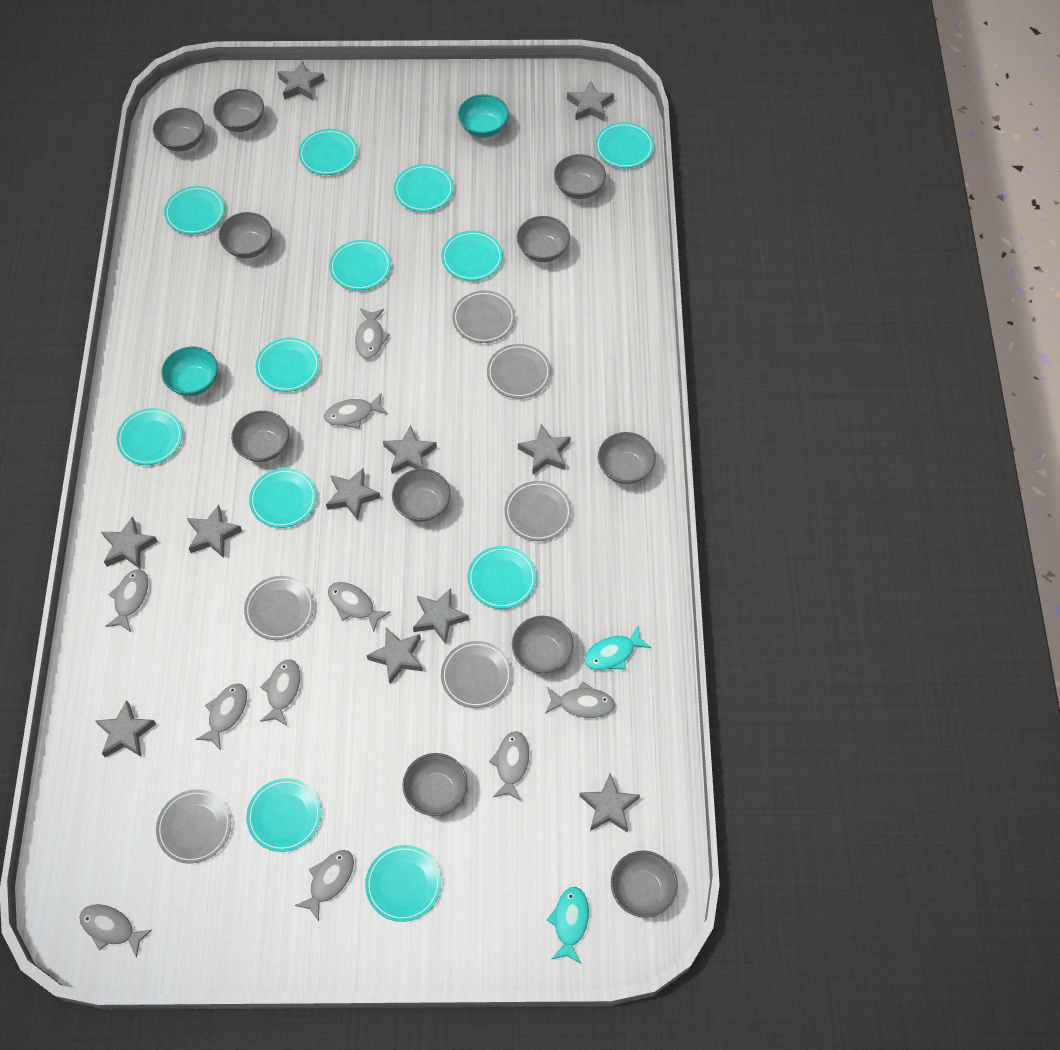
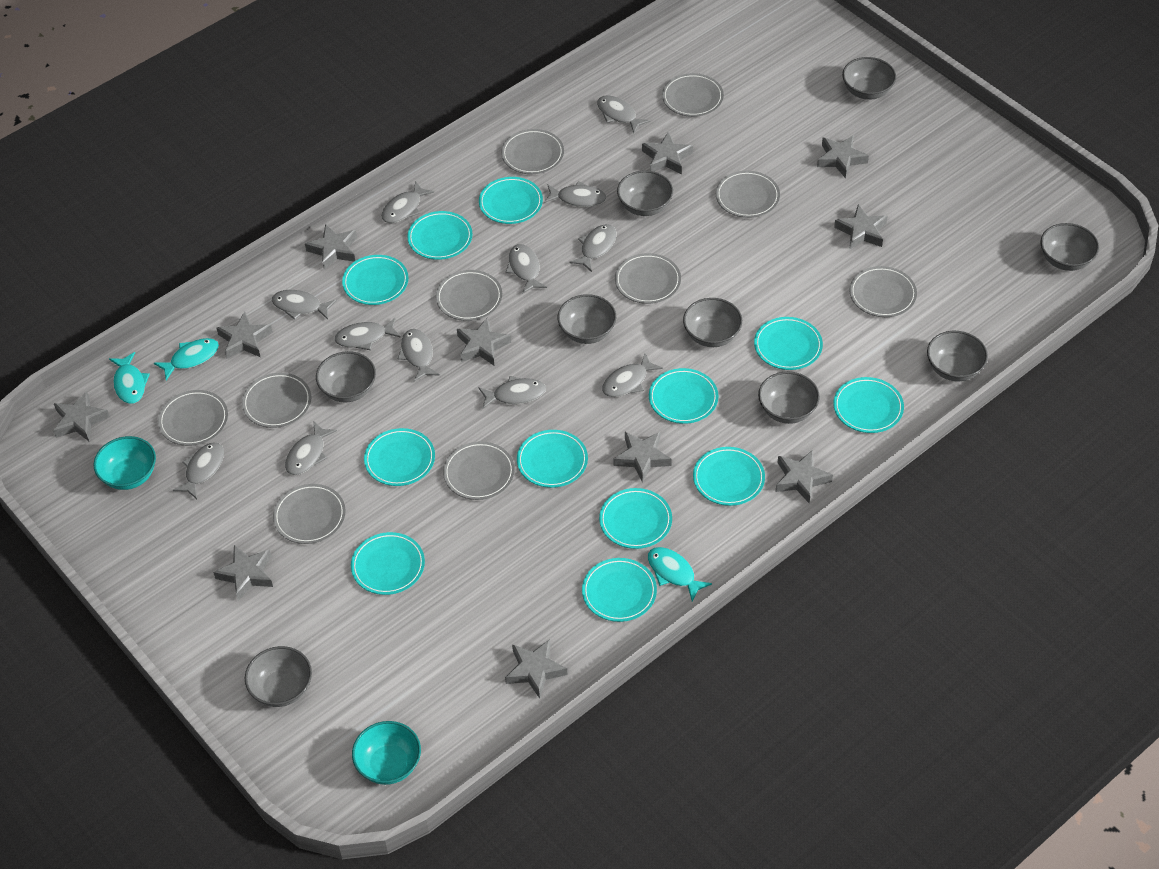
grey bowl: [153,108,204,151] [213,89,264,132] [219,212,272,258] [231,411,289,462] [392,468,451,522] [402,753,467,816] [512,616,574,673] [517,216,570,262] [554,154,606,199] [598,432,656,484] [611,850,678,918] = 11 -> [245,646,312,707] [316,351,376,403] [557,294,616,344] [617,170,673,216] [683,298,742,347] [758,372,820,424] [842,57,896,100] [927,331,988,381] [1040,223,1099,271] = 9
grey fish: [79,904,152,958] [105,569,148,632] [196,683,247,750] [260,659,300,726] [294,850,354,922] [324,393,388,428] [328,582,390,632] [355,308,390,359] [489,731,529,801] [545,681,615,718] = 10 -> [173,442,224,499] [272,290,337,320] [285,421,337,475] [334,317,401,350] [381,181,434,223] [398,329,440,382] [478,376,546,409] [506,244,547,294] [544,181,606,207] [569,224,617,272] [597,95,650,134] [602,353,663,397] = 12
grey plate: [156,789,231,863] [244,576,314,640] [441,641,512,708] [452,291,515,343] [487,344,551,399] [505,481,572,541] = 6 -> [158,390,228,446] [242,373,311,428] [273,484,346,544] [436,270,502,321] [443,441,515,500] [501,129,564,174] [615,253,681,304] [662,73,724,117] [716,171,780,218] [849,266,917,317] = 10
turquoise fish: [547,887,589,964] [584,626,651,670] = 2 -> [109,352,150,404] [154,338,219,380] [648,547,712,601] = 3

